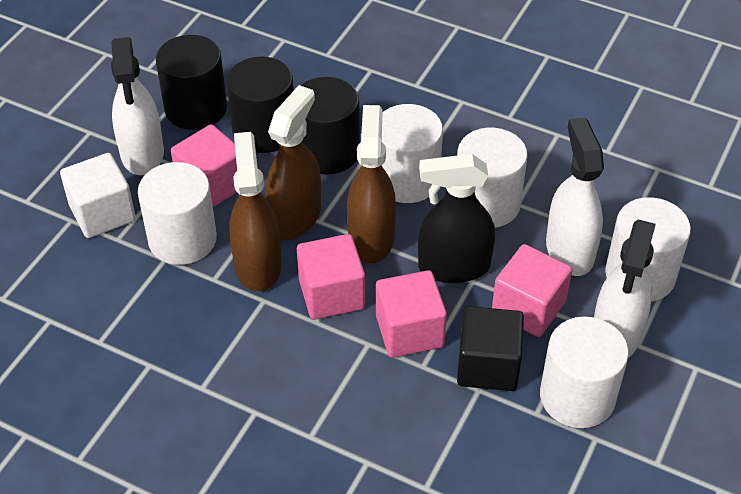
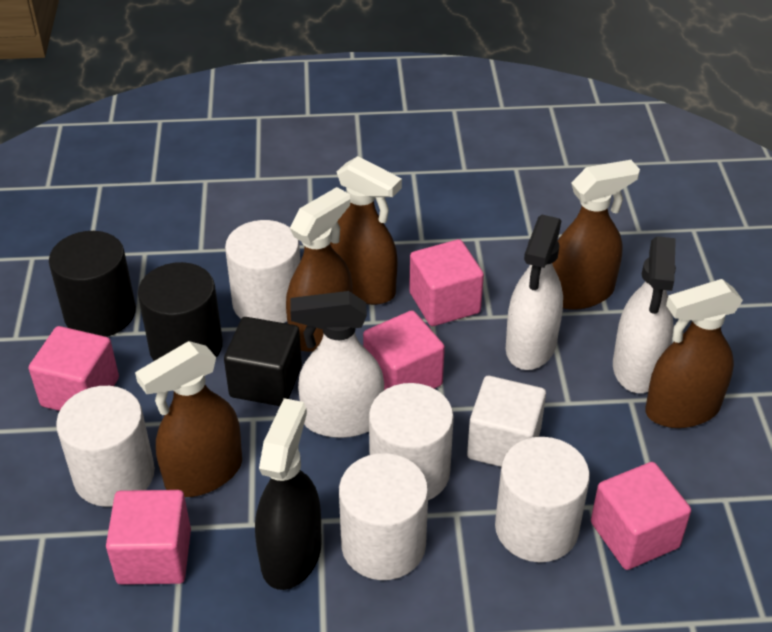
black cylinder: [156,35,227,130] [227,57,294,153] [300,77,360,175] = 3 -> [49,231,136,337] [138,262,223,361] = 2
brown spray bottle: [229,132,281,291] [265,85,321,240] [347,105,396,263] = 3 -> [135,341,242,497] [286,187,353,352] [330,156,402,305] [552,160,640,310] [645,279,743,428] = 5
pink cube: [171,124,237,207] [297,234,365,319] [376,270,447,358] [492,244,572,337] = 4 -> [29,326,119,411] [106,490,191,585] [363,310,445,390] [409,239,484,326] [591,462,691,570] = 5

